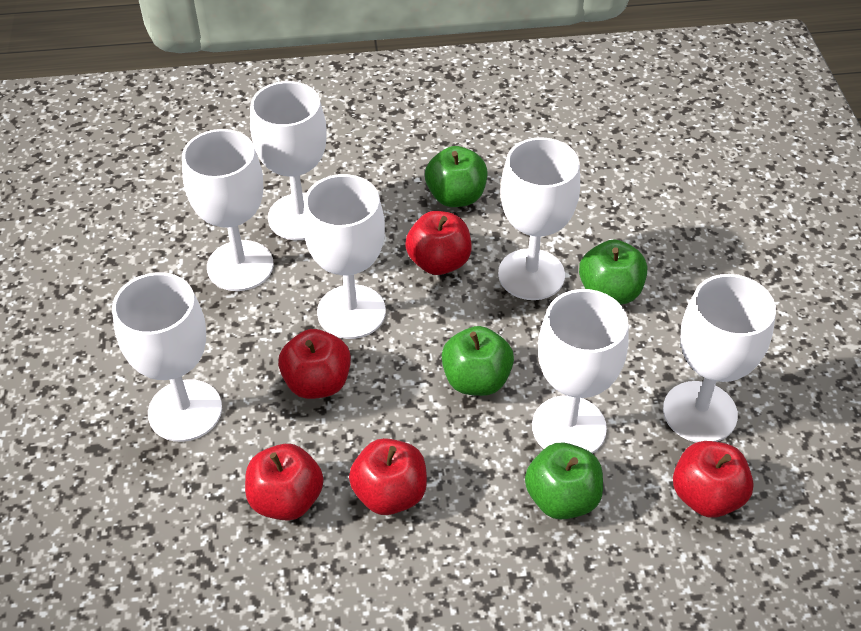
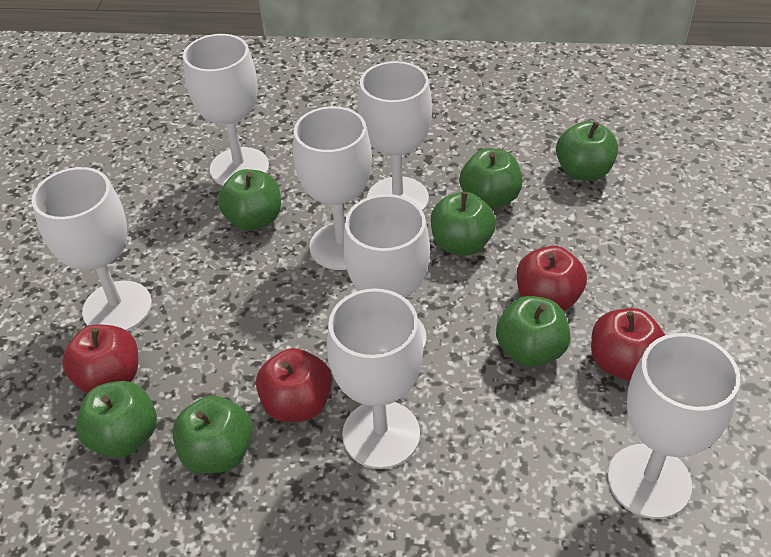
green apple: [425,146,488,207] [442,326,514,396] [525,442,603,520] [579,240,647,304] = 4 -> [76,381,157,458] [172,395,253,473] [218,169,281,231] [431,192,496,256] [459,148,522,209] [496,296,570,367] [556,121,618,181] = 7
red apple: [245,444,324,521] [278,329,351,399] [349,438,427,515] [405,211,472,275] [673,441,754,518] = 5 -> [62,324,138,394] [256,348,332,422] [517,246,587,311] [591,308,665,380] = 4

